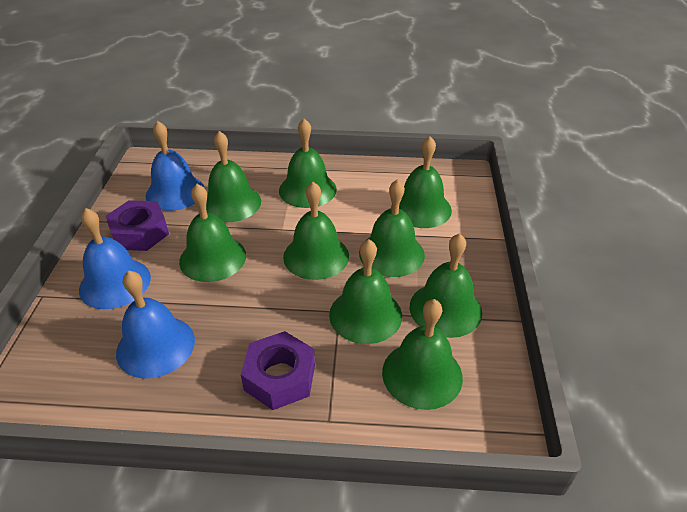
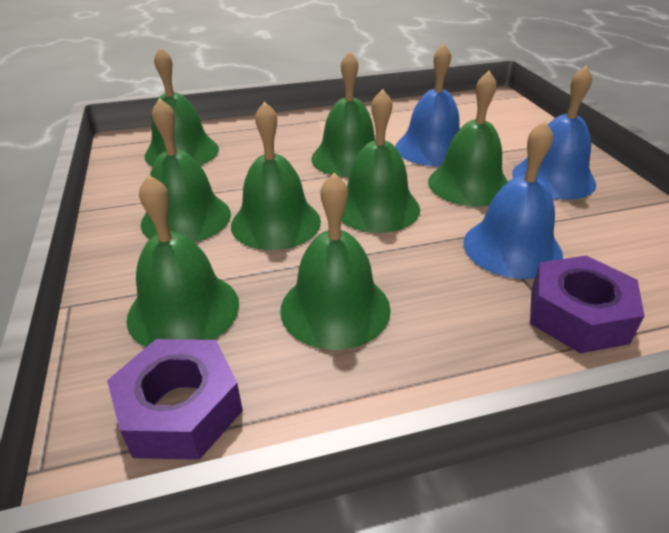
green bell: [179,184,246,282] [206,131,261,222] [279,119,337,208] [283,182,349,280] [329,239,402,344] [359,179,425,277] [382,299,463,410] [391,136,452,228] [410,233,482,338] = 9 -> [126,175,239,347] [140,98,231,243] [144,47,219,167] [231,101,321,250] [280,173,391,350] [311,51,375,177] [341,89,420,233] [428,71,508,207] = 8

